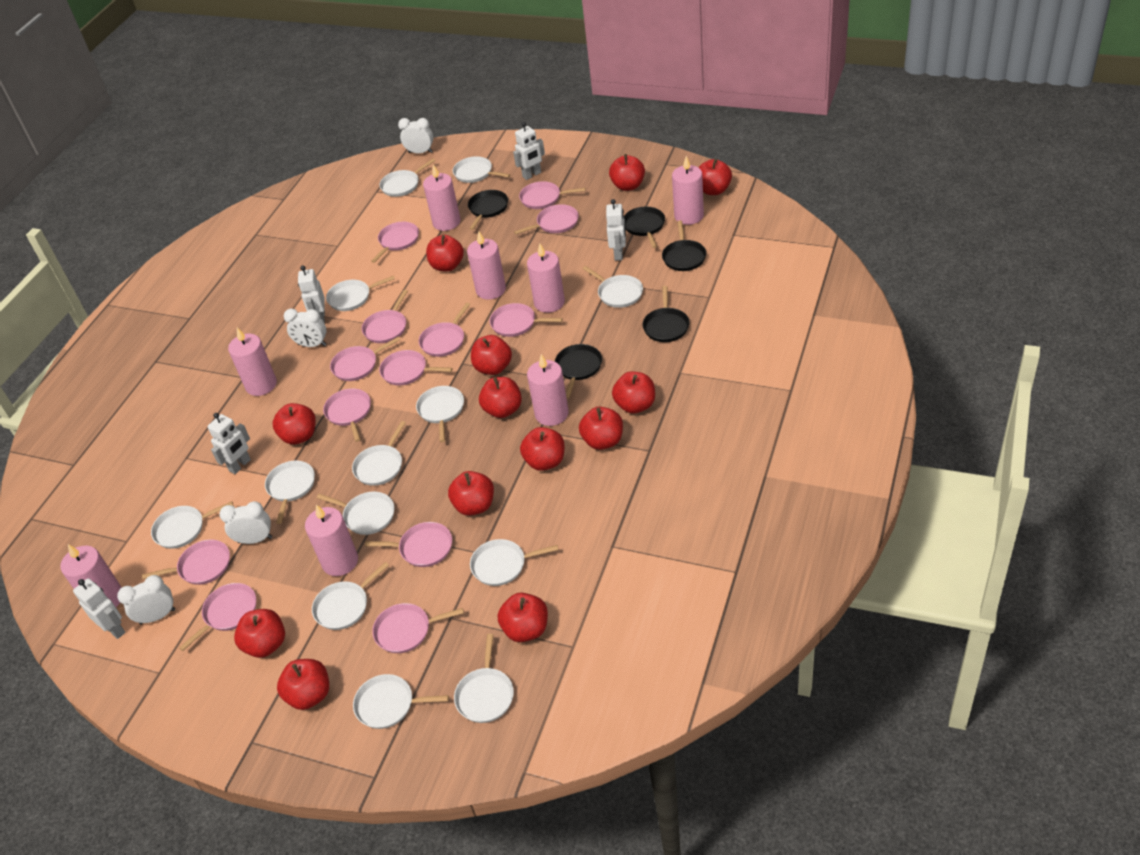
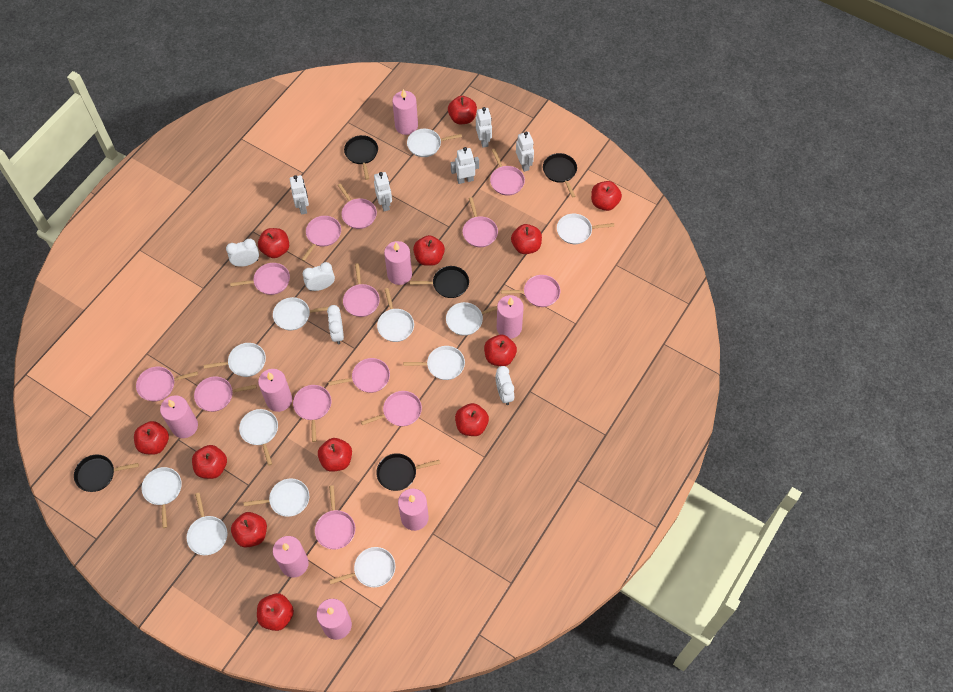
red apple: [234,609,285,658] [273,403,316,445] [277,659,329,710] [426,235,464,271] [448,471,494,516] [471,335,512,375] [479,377,522,418] [498,593,548,642] [520,427,565,471] [579,407,623,450] [609,154,645,191] [612,371,655,414] [698,159,732,195] = 13 -> [134,421,169,455] [192,445,227,479] [231,512,267,548] [257,593,294,631] [258,228,289,258] [318,438,352,472] [413,235,445,266] [448,96,477,124] [455,403,489,436] [484,335,517,366] [511,224,542,254] [591,181,622,211] = 12
white pan: [151,501,233,549] [265,461,315,524] [312,562,389,630] [317,492,394,535] [326,276,395,311] [352,421,406,486] [353,674,449,729] [379,159,435,197] [416,386,464,442] [453,156,510,183] [454,634,514,723] [470,539,558,586] [583,266,643,308] = 13 -> [141,467,182,528] [187,493,227,555] [204,343,266,377] [239,409,278,466] [243,478,309,517] [273,297,328,330] [329,547,395,587] [377,288,414,342] [403,346,465,380] [407,129,462,157] [446,302,497,336] [557,214,615,244] = 12

